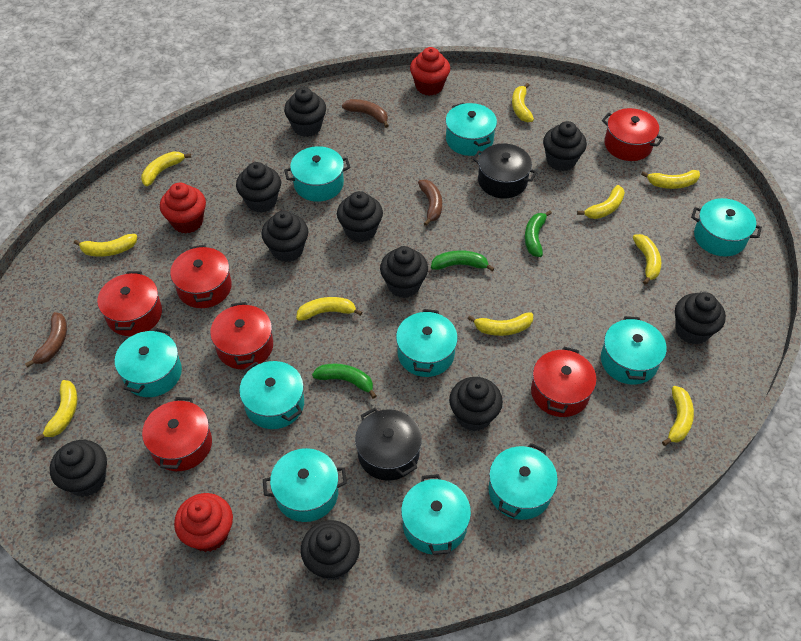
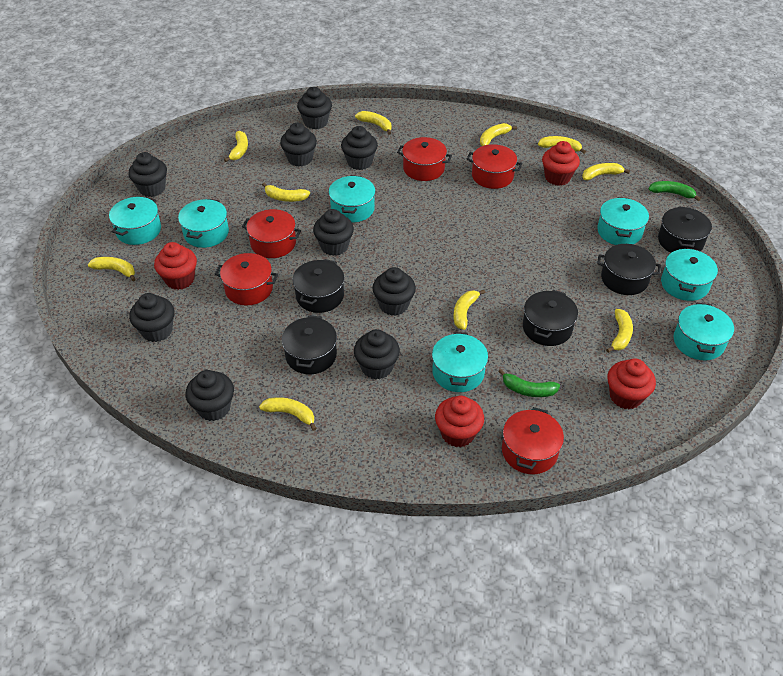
black cupcake: [50,440,107,497] [236,162,281,213] [261,211,309,262] [284,87,326,137] [301,520,360,580] [337,191,383,242] [380,246,428,298] [449,377,503,431] [543,121,587,171] [675,292,726,344] = 10 -> [128,152,167,197] [129,293,175,342] [186,370,234,421] [280,123,317,167] [297,87,332,129] [313,209,354,256] [341,126,378,170] [354,329,400,380] [372,267,416,316] = 9
black pot: [355,408,422,481] [473,144,537,198] = 2 -> [282,315,337,374] [292,259,344,313] [523,290,578,346] [597,244,661,295] [658,207,712,253] = 5
brown banana: [25,312,67,368] [342,99,389,128] [418,180,442,226] = 3 -> none = 0
green banana: [312,364,376,399] [431,250,495,272] [525,210,552,257] = 3 -> [498,369,560,397] [649,181,701,201] = 2
red cupcake: [160,183,206,233] [174,493,233,552] [410,47,450,96] = 3 -> [154,242,197,290] [435,396,484,447] [542,141,580,186] [607,358,656,409] = 4
red pot: [97,271,162,336] [142,397,212,471] [170,245,232,308] [210,302,273,370] [531,347,597,417] [602,108,664,161] = 6 -> [215,253,278,306] [242,209,301,258] [397,137,452,181] [467,144,522,189] [502,407,564,474] = 5
turquoise pot: [115,328,182,397] [239,361,304,429] [263,448,347,522] [284,146,351,202] [396,309,458,377] [401,474,471,555] [445,103,497,156] [488,443,558,520] [601,316,667,385] [691,198,762,256] = 10 -> [109,197,161,245] [178,199,229,248] [329,175,375,223] [432,332,488,392] [597,197,649,245] [661,248,718,301] [674,302,734,361] = 7

